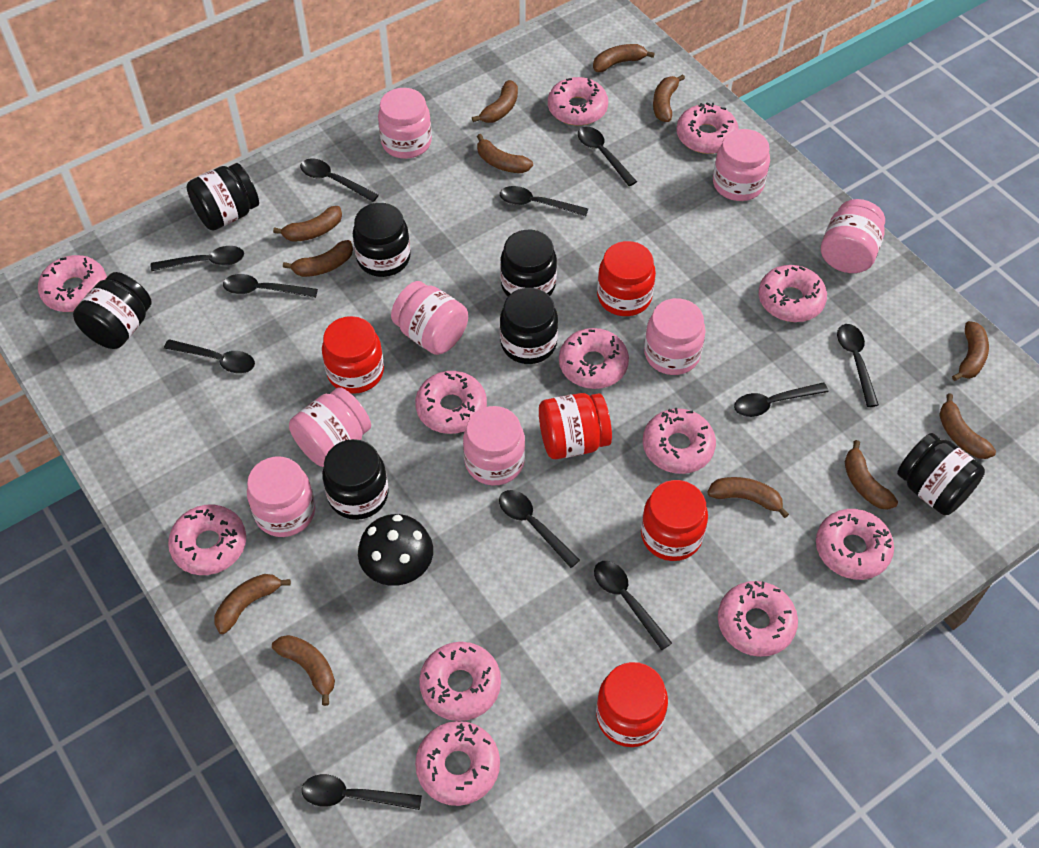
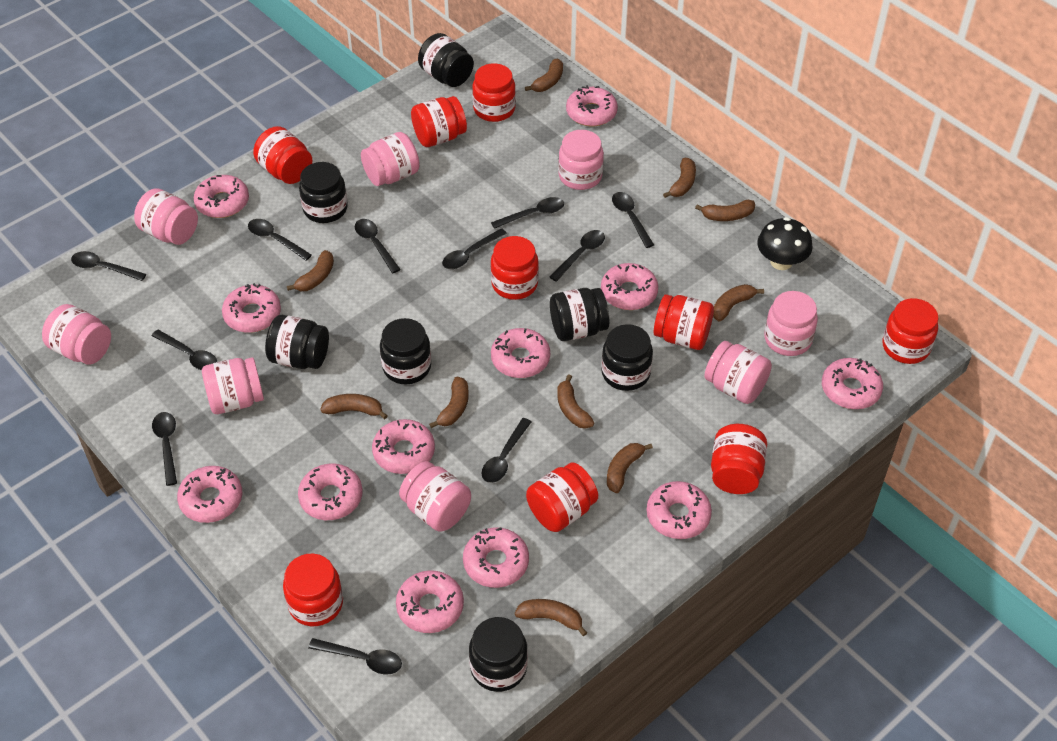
brown banana: [215,574,291,634] [272,635,335,706] [273,206,342,242] [283,240,353,277] [472,80,518,123] [477,134,533,173] [593,44,655,72] [653,74,685,122] [707,477,789,518] [845,440,898,510] [939,393,996,459] [952,321,989,381] = 12 -> [287,250,334,291] [320,394,388,419] [429,376,469,428] [515,599,587,636] [525,59,563,92] [557,374,595,429] [607,443,653,493] [663,158,696,198] [695,200,755,221] [713,284,764,322] = 10
red jar: [322,316,384,394] [539,393,612,459] [596,662,668,747] [597,241,656,316] [641,480,708,561] = 5 -> [253,126,313,184] [283,553,343,626] [411,96,467,147] [472,64,516,122] [491,236,539,300] [526,463,598,532] [654,294,714,350] [711,424,767,494] [882,298,939,364] = 9

